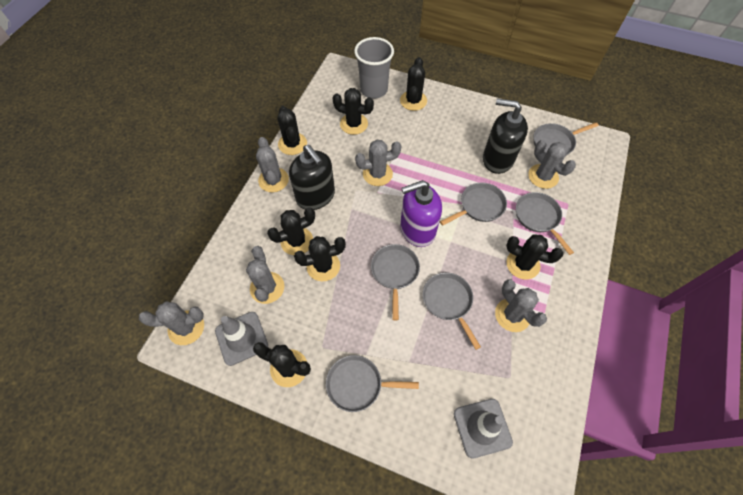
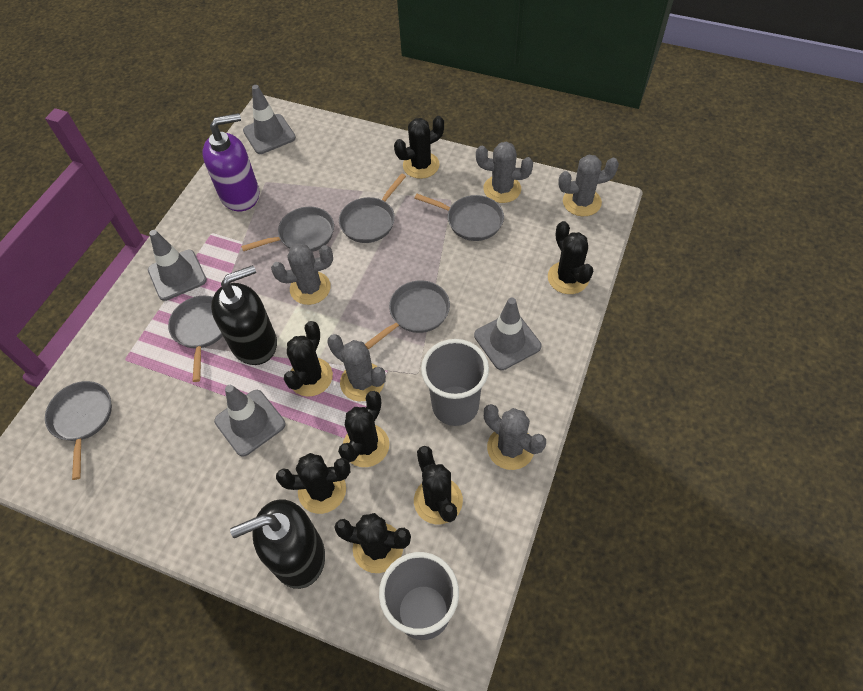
grey cactus: [139,301,204,345] [246,246,284,304] [256,137,289,192] [355,140,401,186] [495,279,547,332] [528,140,576,189] = 6 -> [271,244,333,305] [327,334,386,401] [476,142,533,203] [484,404,546,470] [558,154,619,216] = 5
grey cup: [354,37,394,99] = 1 -> [379,552,459,640] [421,339,489,426] = 2
grey traffic cone: [215,312,268,366] [454,399,513,459] = 2 -> [148,230,207,301] [214,385,286,457] [243,85,296,154] [474,297,541,370] = 4

